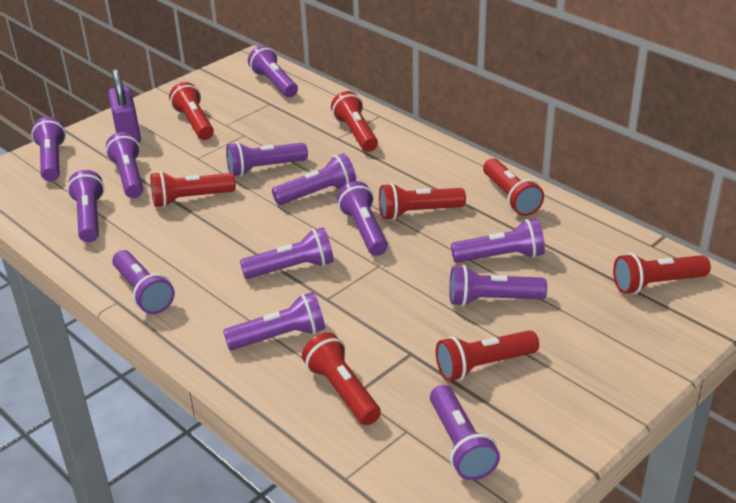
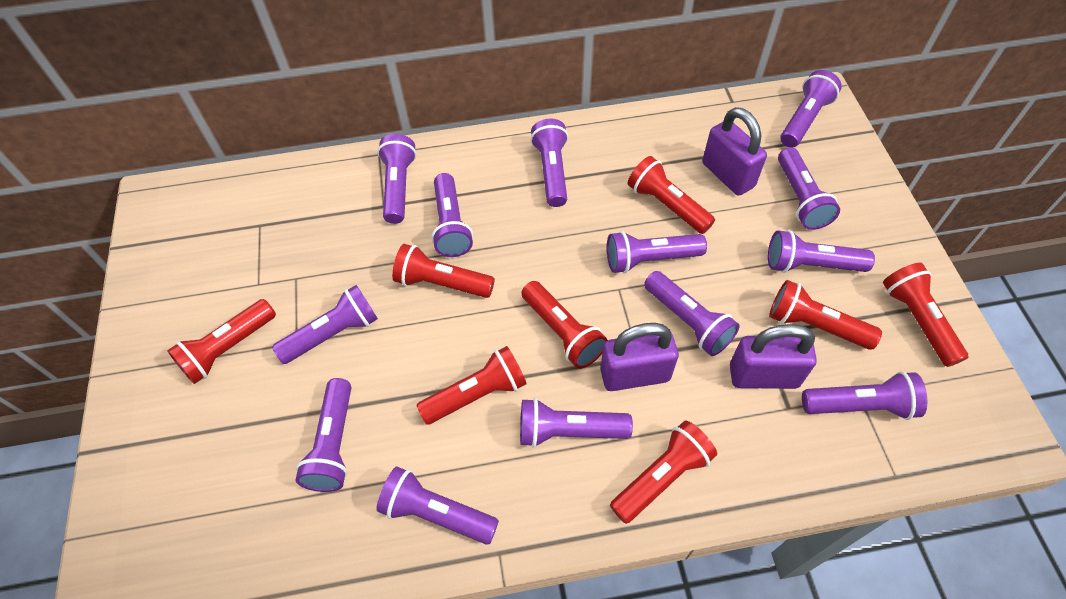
purple padlock: [108,68,141,143] = 1 -> [600,323,678,391] [703,107,767,196] [730,324,817,389] = 3

